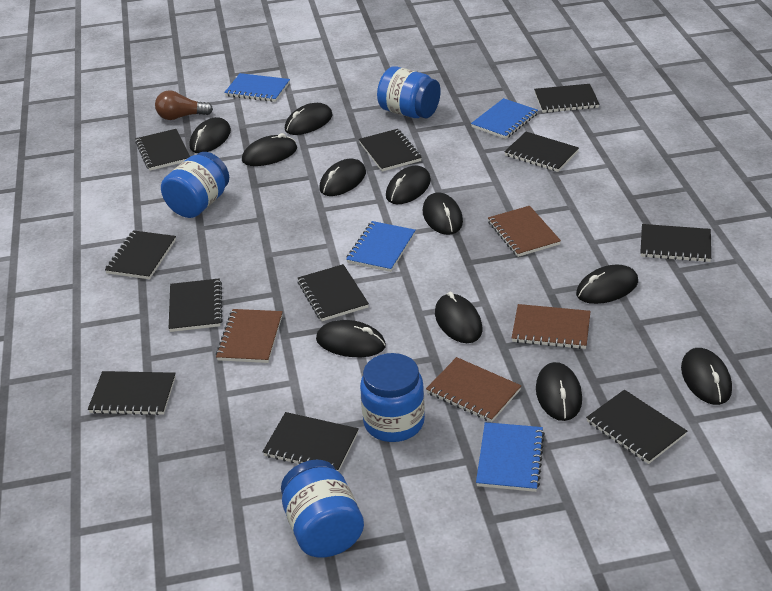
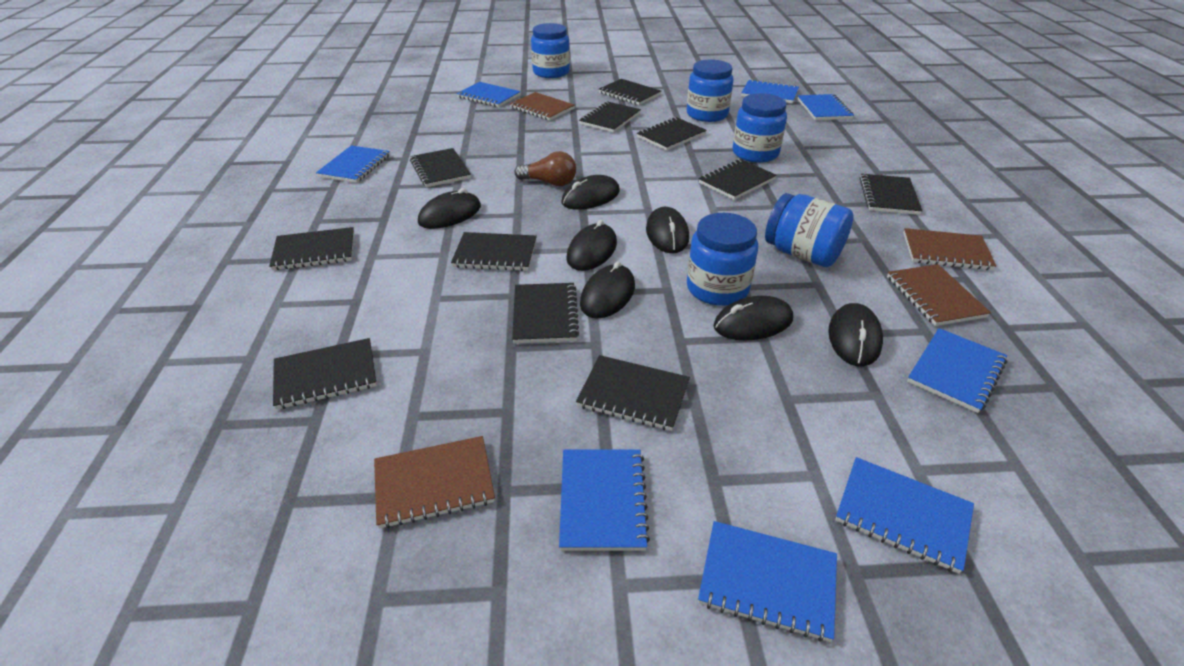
black mouse: [189,117,231,153] [242,133,297,166] [285,103,333,135] [316,320,386,357] [319,159,366,196] [386,166,431,204] [423,192,463,235] [435,292,482,343] [536,362,582,421] [576,264,638,304] [681,348,732,405] = 11 -> [418,188,481,229] [561,175,620,210] [566,220,617,271] [580,261,635,318] [646,207,689,253] [713,296,793,340] [828,303,883,366] = 7
blue jar: [161,152,229,218] [281,460,364,557] [360,353,425,442] [377,66,441,118] = 4 -> [531,23,570,78] [687,60,733,122] [687,213,758,306] [733,93,787,163] [765,193,853,267] = 5
blue notebook: [224,73,290,102] [346,221,416,272] [471,98,538,139] [476,422,545,492] = 4 -> [316,145,390,183] [457,82,521,107] [559,449,650,551] [698,521,837,642] [741,79,799,103] [797,94,854,120] [835,457,974,574] [907,328,1007,413] = 8

